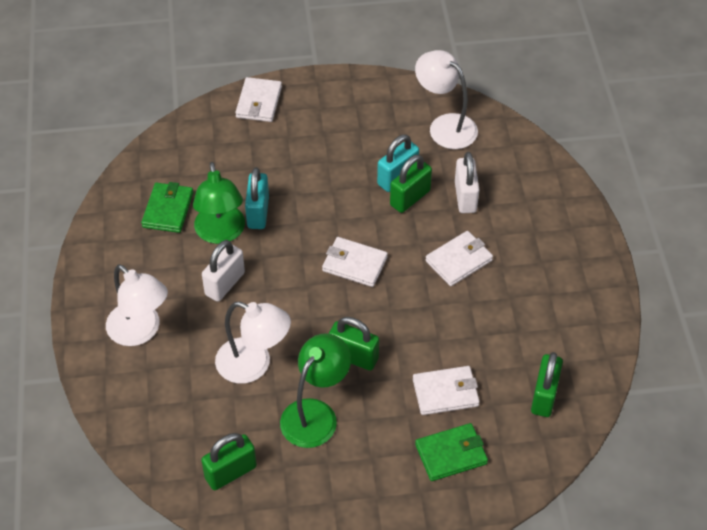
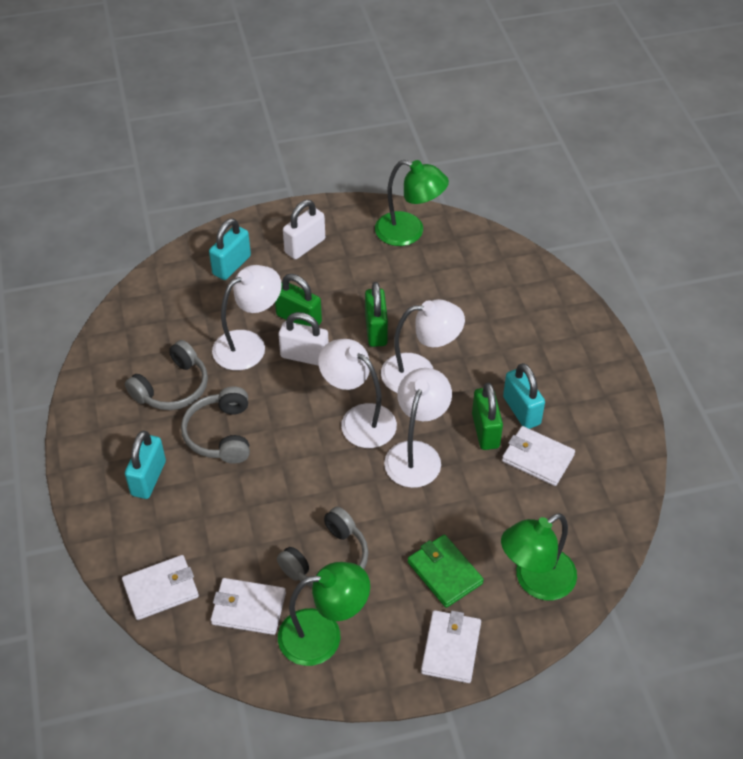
green lamp: [193,162,245,244] [280,333,351,448] = 2 -> [278,562,370,666] [375,160,449,246] [501,513,577,601] = 3
green padlock: [201,433,257,490] [329,317,379,371] [390,155,432,213] [531,352,563,417] = 4 -> [275,274,322,326] [365,282,388,347] [472,383,503,450] = 3
green wallet: [141,182,193,233] [415,423,488,481] = 2 -> [408,534,484,608] = 1
grey headphones: none = 0 -> [125,340,208,410] [181,386,250,464] [277,507,368,587] = 3
turquoise padlock: [245,167,269,229] [377,134,419,192] = 2 -> [125,431,166,499] [209,218,251,280] [503,363,545,429] = 3
white lamp: [106,264,168,346] [215,302,291,384] [415,50,478,149] = 3 -> [212,265,282,370] [318,339,397,448] [381,299,465,393] [384,368,452,488] = 4

